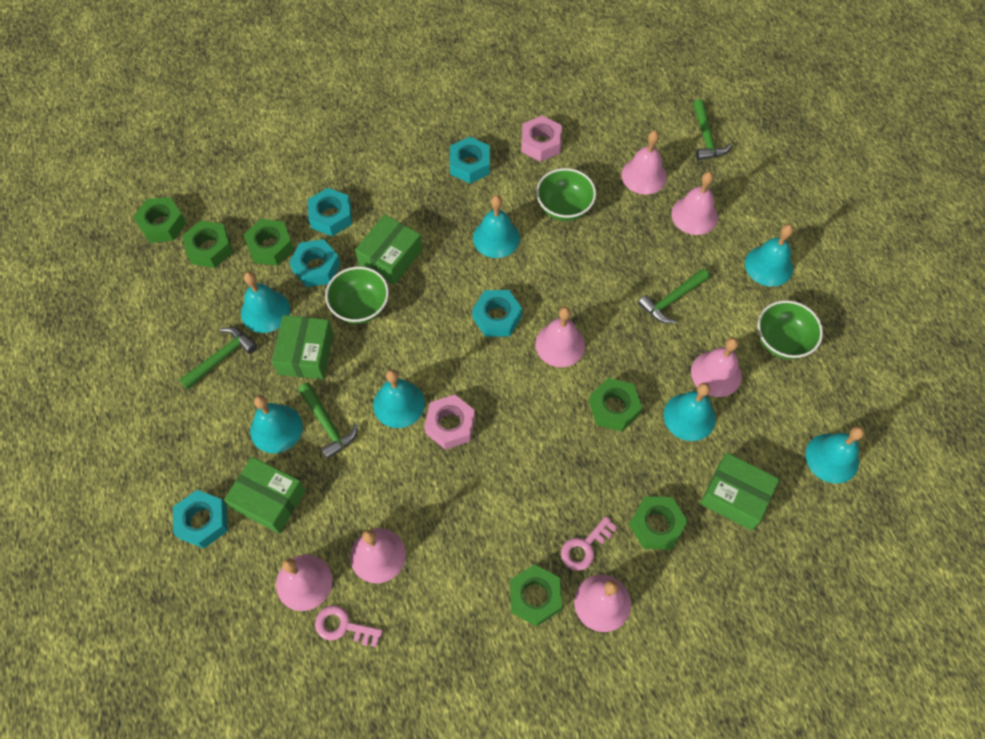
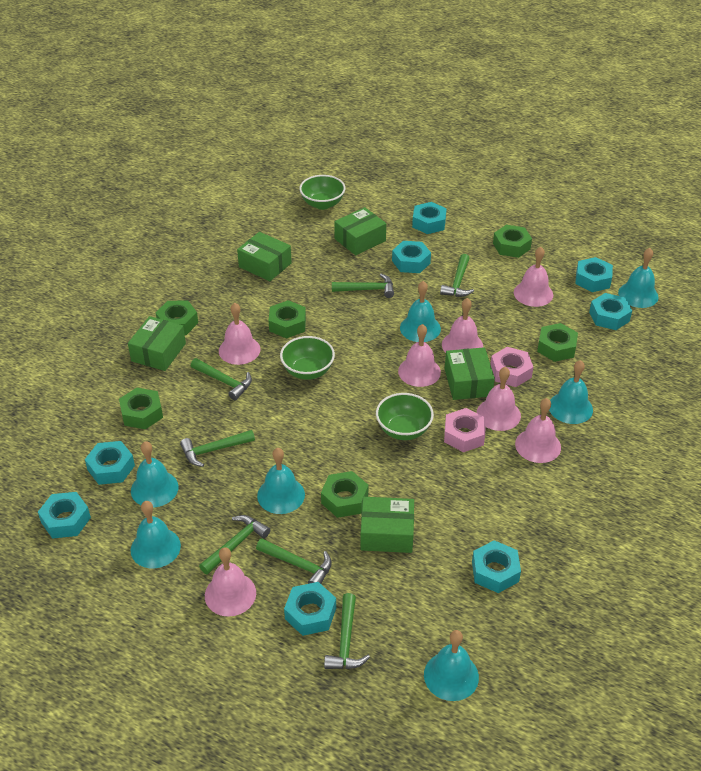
green box: [224,457,306,533] [272,315,333,379] [355,214,423,285] [700,453,779,531] = 4 -> [128,316,186,371] [237,232,292,281] [334,207,386,255] [360,497,414,553] [445,347,495,400] = 5
green hammer: [179,327,257,389] [298,382,358,459] [638,268,709,323] [693,99,732,160] = 4 -> [180,430,255,467] [191,358,252,400] [199,515,270,575] [256,538,332,584] [324,593,370,669] [332,274,394,298] [440,254,474,297] = 7
pink key: [315,605,383,647] [561,516,618,571] = 2 -> none = 0
turquoise nut: [173,490,228,548] [289,239,341,287] [308,188,352,236] [450,137,490,183] [472,290,522,337] = 5 -> [38,492,91,539] [85,441,135,485] [284,582,336,636] [392,241,431,273] [412,202,447,234] [472,540,521,593] [575,257,613,292] [589,293,632,330] = 8

